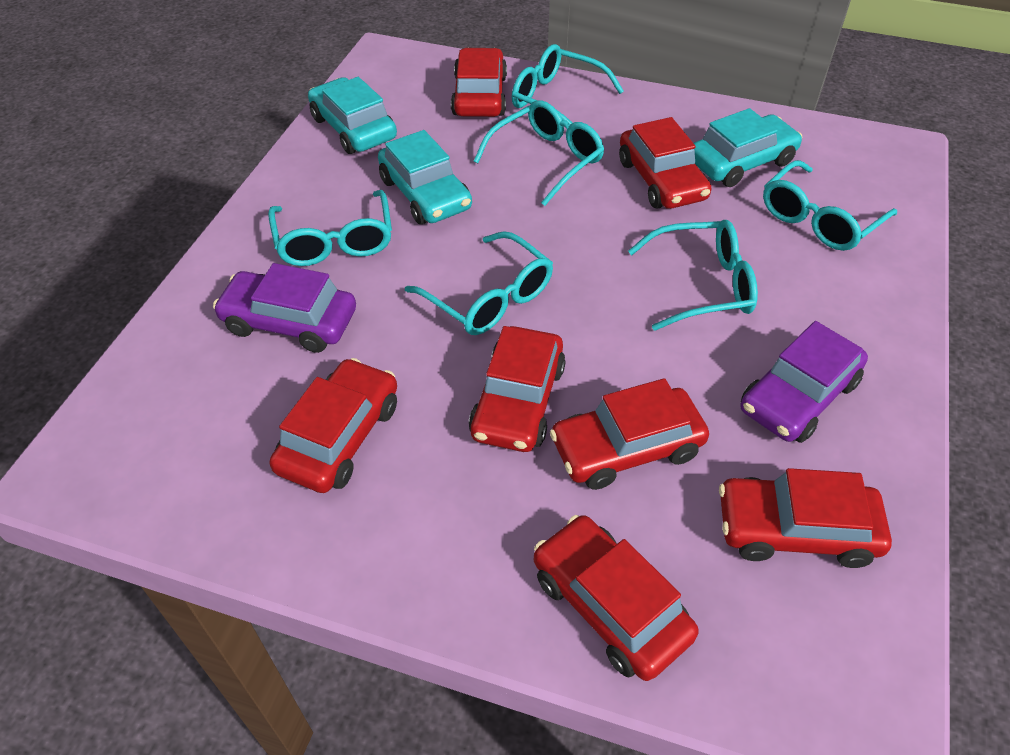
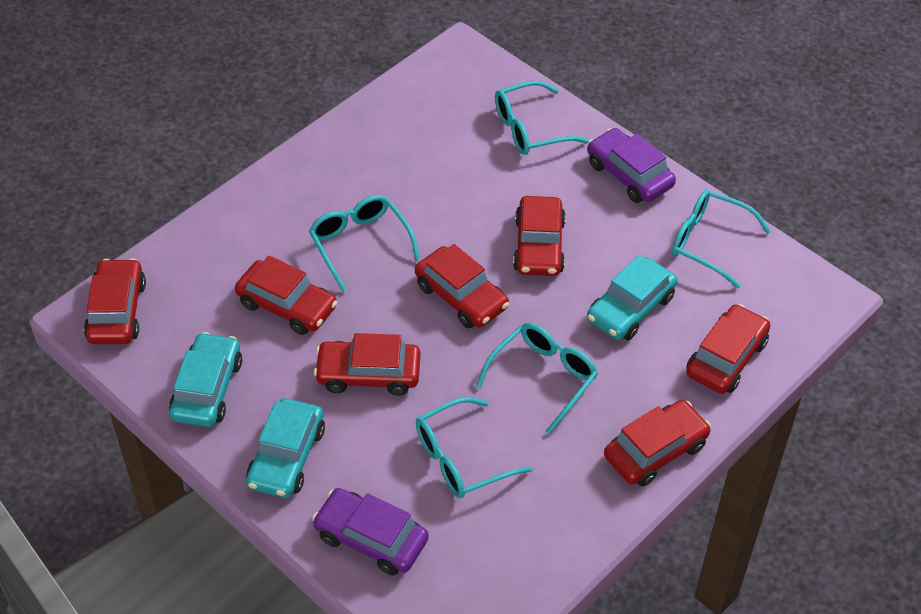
turquoise glasses: [268,190,392,266] [405,231,553,335] [474,100,604,206] [512,44,624,124] [628,220,758,331] [763,160,897,251] = 6 -> [309,195,420,292] [416,397,533,498] [476,323,598,435] [495,81,589,155] [672,190,771,289] = 5

